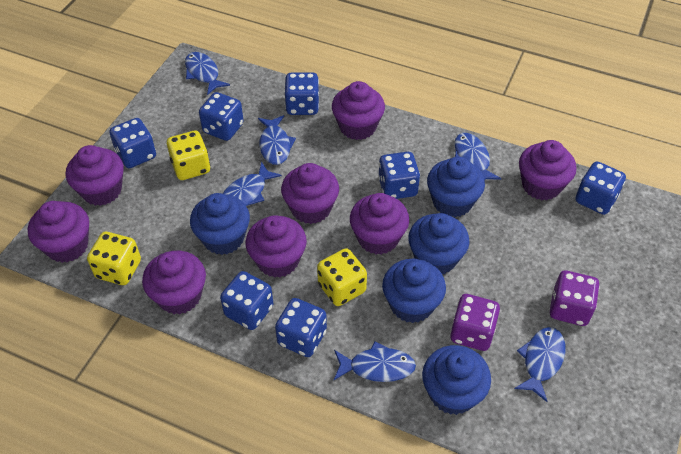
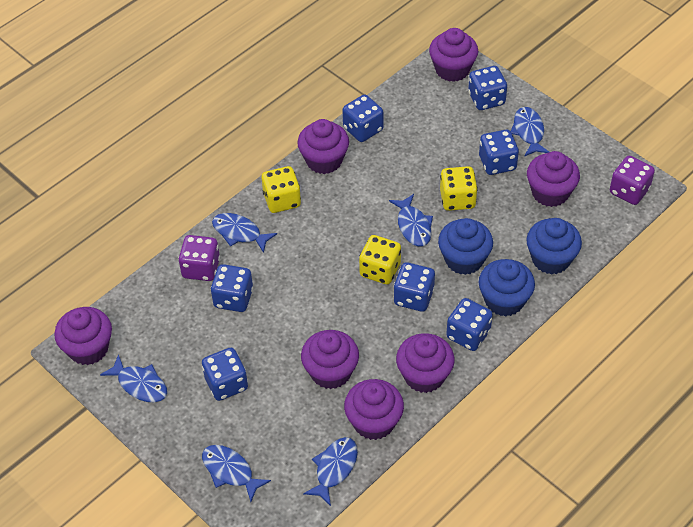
blue cupcake: [190,193,250,255] [382,259,446,323] [408,213,470,274] [422,345,491,415] [427,157,485,217] = 5 -> [438,218,493,275] [479,259,535,316] [526,218,582,274] = 3
purple cupcake: [28,201,89,263] [66,145,124,206] [142,251,206,315] [246,215,307,278] [281,163,339,224] [332,81,385,140] [350,193,409,255] [519,140,576,200] = 8 -> [54,307,112,365] [297,119,349,174] [301,330,359,389] [344,379,404,440] [396,333,455,393] [429,28,478,82] [527,151,580,207] = 7

